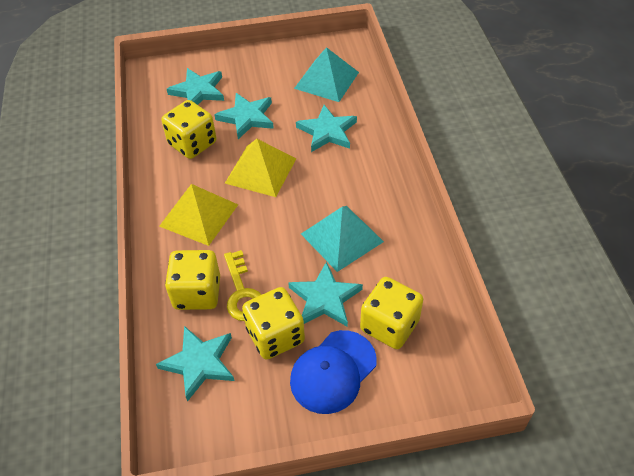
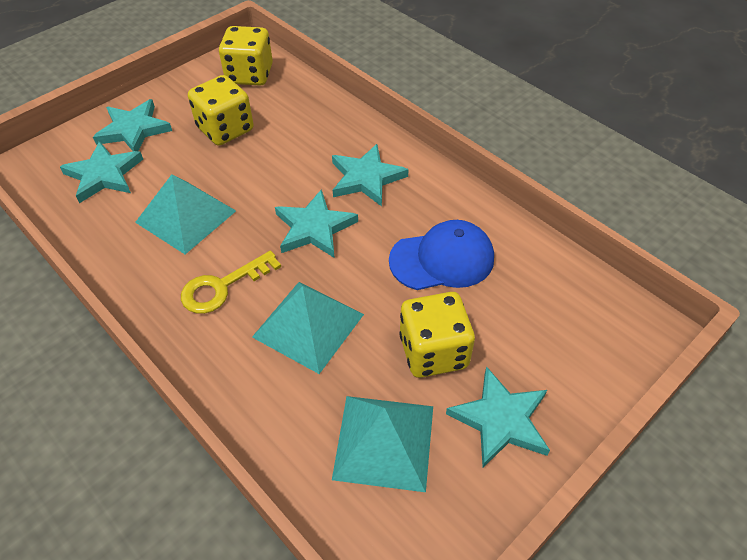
turquoise pyramid: [294,47,359,102] [301,206,384,272] = 2 -> [135,174,236,254] [252,282,364,374] [332,396,433,492] = 3
yellow dice: [161,100,216,159] [165,250,220,310] [242,287,305,360] [360,277,423,349] = 4 -> [188,75,254,146] [219,26,273,86] [399,292,475,378] = 3
yellow pyramid: [159,184,238,246] [225,139,296,197] = 2 -> none = 0

